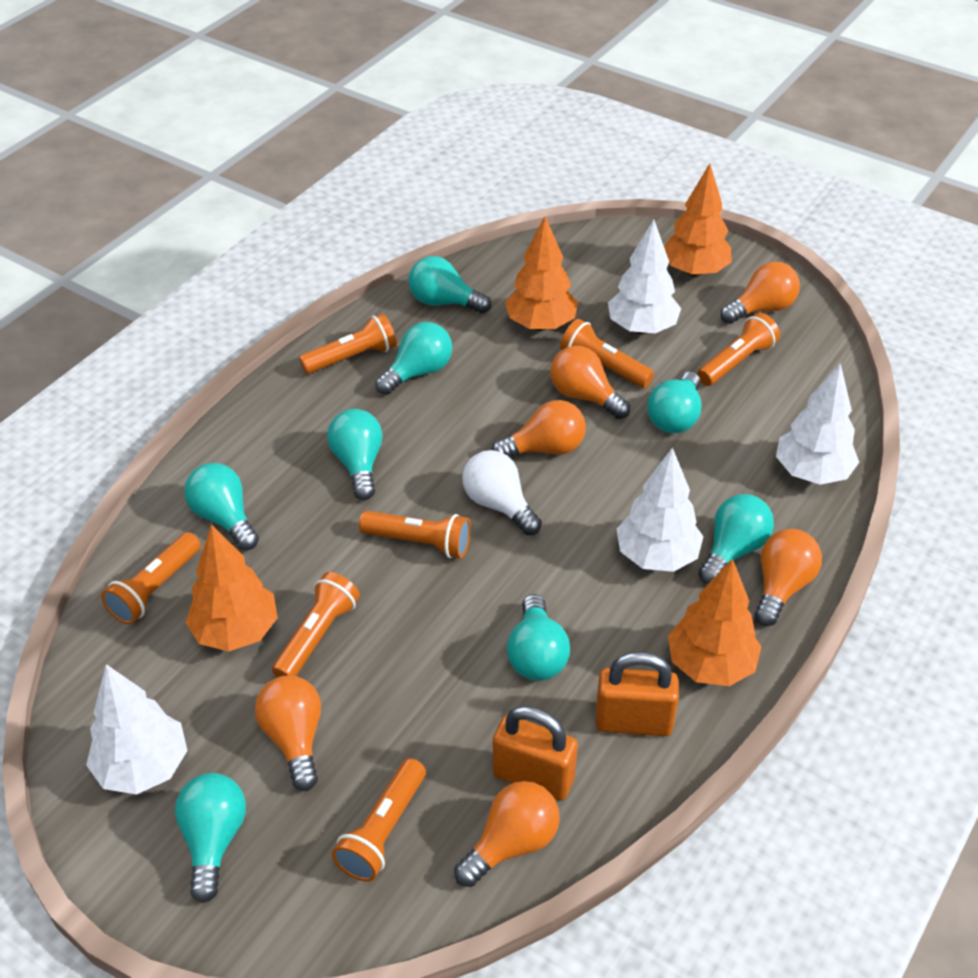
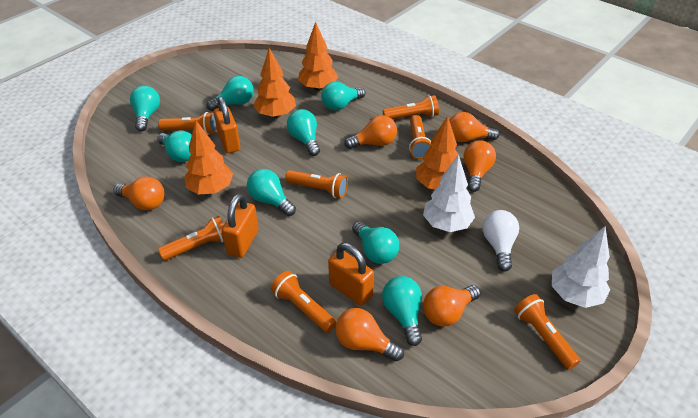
orange padlock: [493,706,578,801] [595,652,679,736] = 2 -> [214,96,240,153] [222,193,259,258] [328,243,374,306] = 3
white tree: [86,664,188,795] [608,219,681,334] [617,447,704,572] [776,363,859,485] = 4 -> [423,154,475,232] [552,226,610,308] = 2

